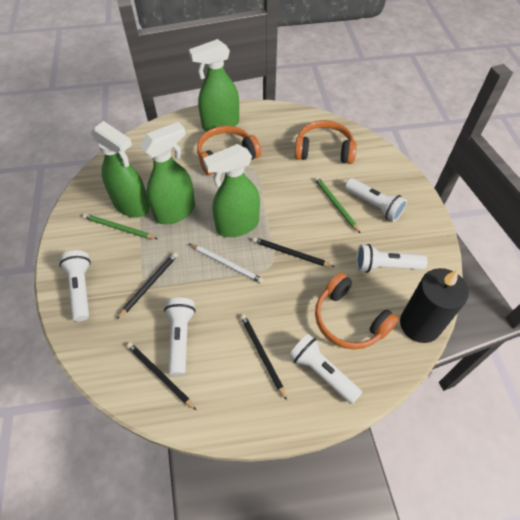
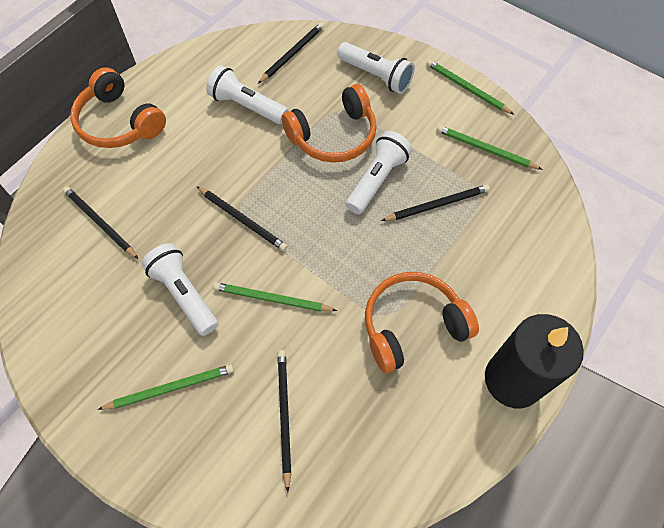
black pencil: [117,252,178,319] [127,342,196,410] [240,314,287,400] [253,237,334,267] = 4 -> [63,186,138,259] [196,186,288,251] [258,22,324,84] [277,350,291,493] [381,184,490,221] = 5
green pencil: [83,214,157,239] [315,176,361,234] = 2 -> [97,364,234,410] [213,282,337,312] [426,59,514,115] [437,125,543,170] = 4
green spray bottle: [91,121,150,218] [140,122,195,225] [189,39,239,131] [203,144,260,237] = 4 -> none = 0
white flashlight: [59,250,91,321] [164,298,195,376] [289,334,362,404] [345,178,407,222] [356,244,428,273] = 5 -> [141,243,218,336] [206,65,288,124] [337,42,415,94] [346,131,412,214] = 4
white pencil: [189,244,264,283] = 1 -> none = 0

